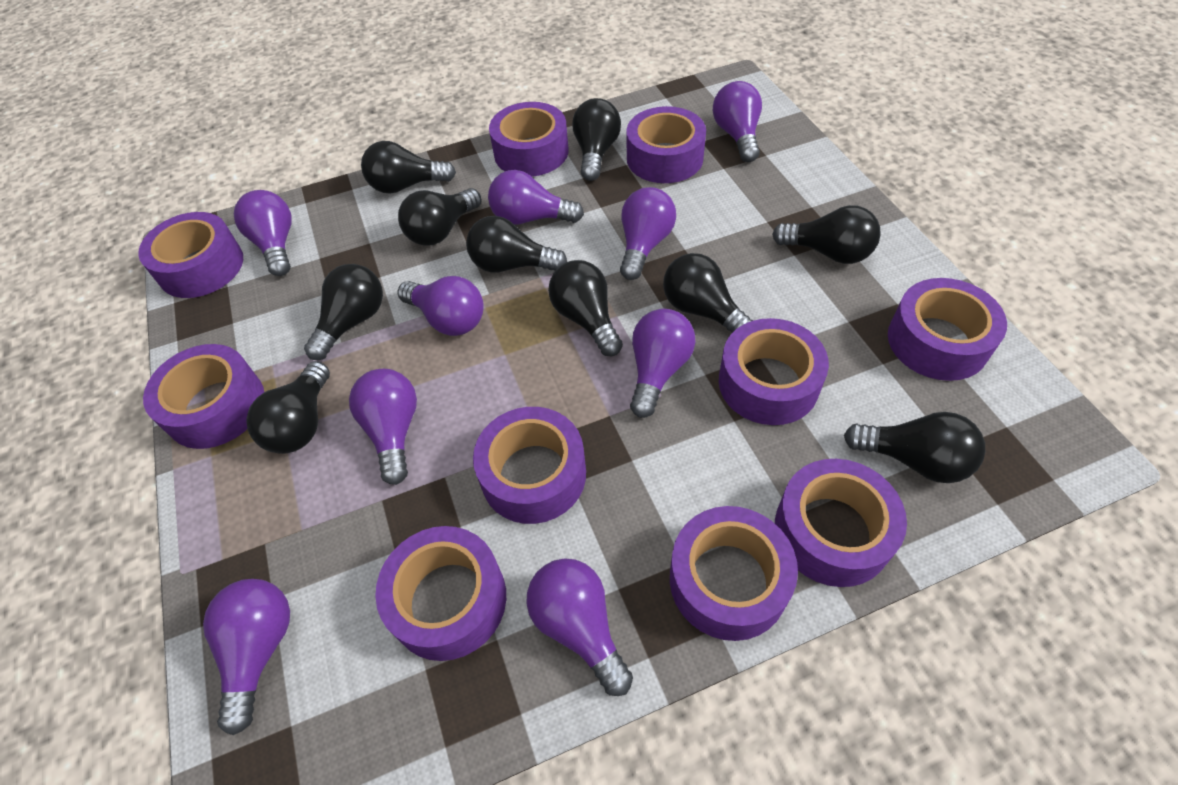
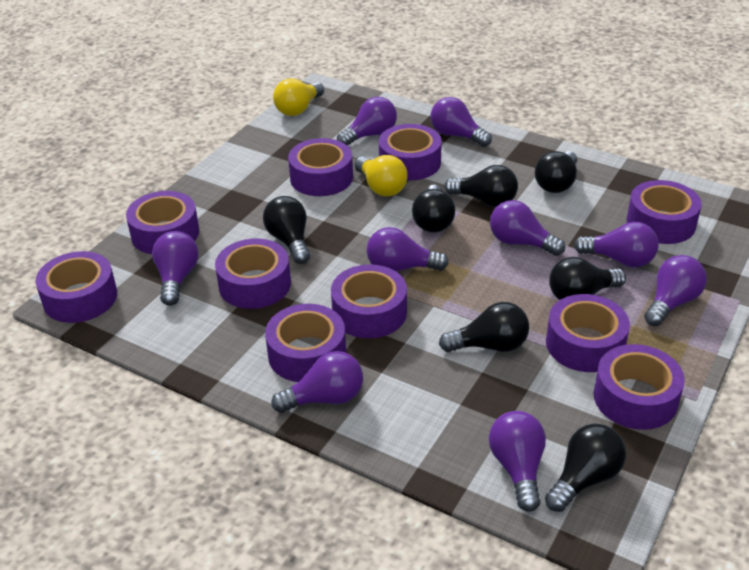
black light bulb: [246,361,330,454] [304,264,383,360] [361,141,456,194] [398,188,481,246] [466,216,567,273] [548,260,623,356] [572,98,621,181] [663,253,753,333] [772,205,880,264] [844,412,985,483] = 10 -> [263,196,310,264] [412,185,455,233] [439,302,529,352] [444,165,518,207] [535,151,577,193] [545,424,626,512] [549,257,626,300] = 7
yellow light bulb: none = 0 -> [273,78,324,116] [354,155,408,196] = 2

